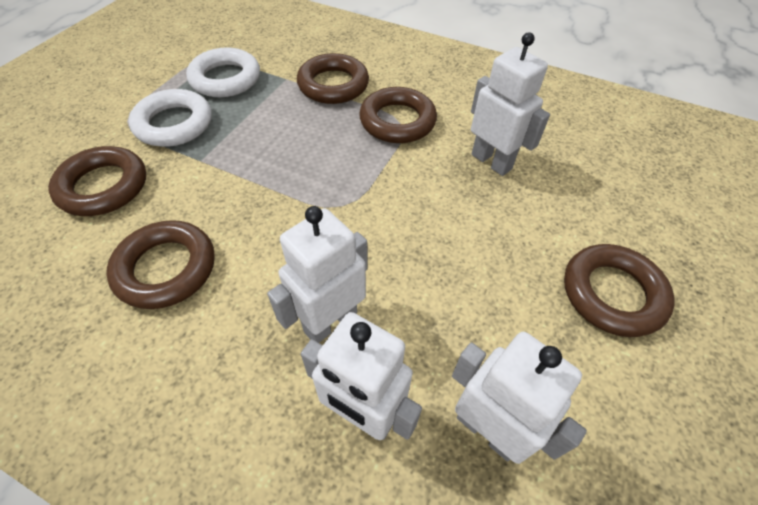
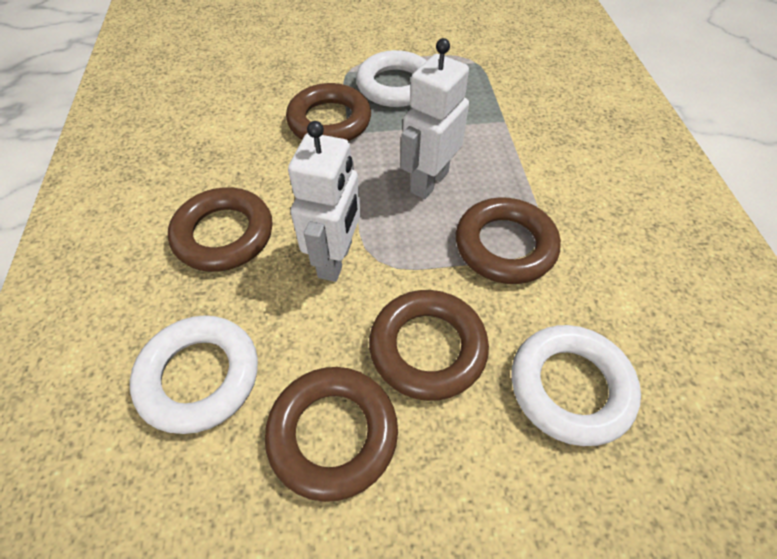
white ring: [128,89,212,147] [186,47,260,97] = 2 -> [130,315,258,434] [356,50,426,107] [511,325,641,446] = 3
white robot: [267,206,368,343] [301,312,422,440] [452,332,587,464] [471,32,550,176] = 4 -> [288,121,361,282] [401,38,469,199] = 2

